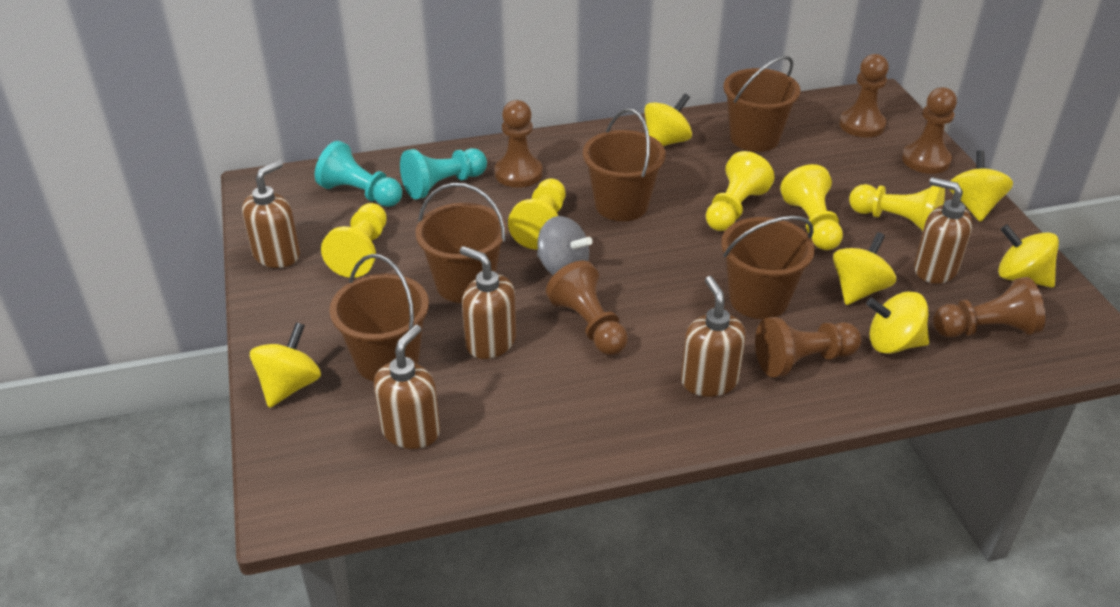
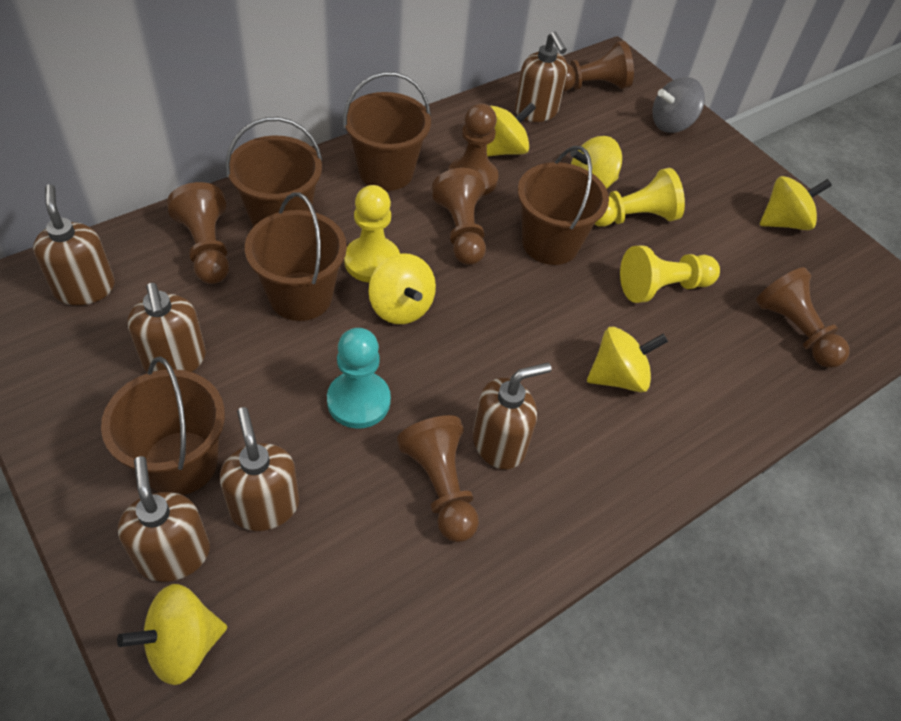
brown soap dispenser: [242,160,300,268] [374,325,440,449] [460,246,516,359] [681,276,746,397] [914,177,973,284] = 5 -> [33,184,115,305] [118,456,210,582] [128,283,206,372] [220,407,299,531] [473,363,551,469] [515,31,568,122] = 6
turquoise pawn: [315,141,402,207] [400,148,487,199] = 2 -> [327,328,391,429] = 1
yellow pawn: [321,203,387,278] [508,178,566,250] [706,151,775,231] [780,164,843,250] [849,184,945,232] = 5 -> [344,185,400,283] [594,168,685,227] [620,245,720,303] = 3

